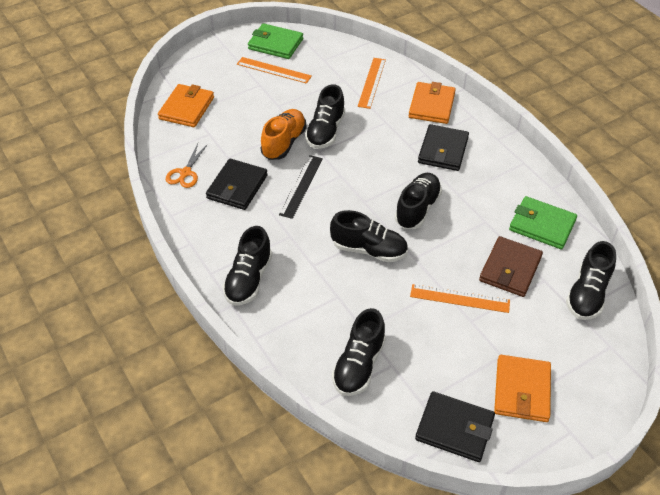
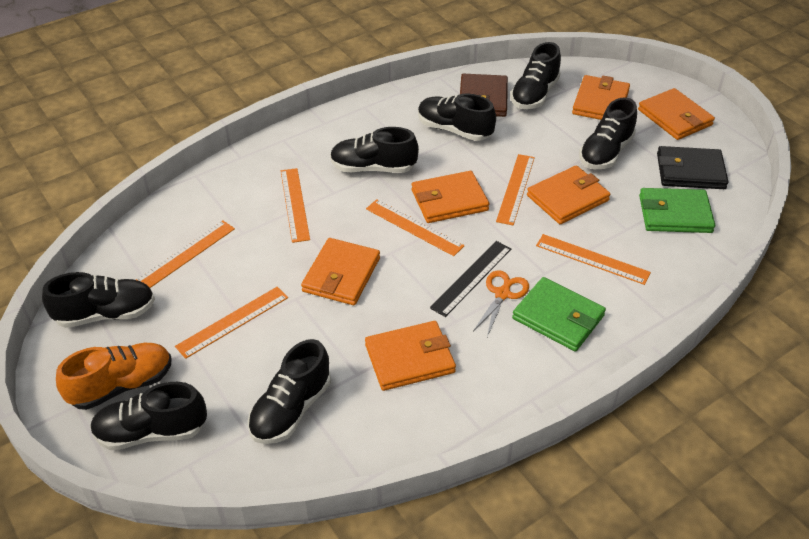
black shoe: [223,226,272,305] [305,84,345,149] [330,210,408,263] [332,308,386,396] [395,173,442,229] [566,241,616,320] = 6 -> [42,272,155,328] [90,382,207,450] [248,339,331,444] [330,127,419,173] [418,94,496,141] [510,42,561,109] [579,97,637,169] = 7
black wallet: [206,159,268,210] [415,391,495,462] [418,124,469,171] = 3 -> [657,146,728,189] = 1
orange ruler: [237,57,312,84] [358,58,386,109] [410,284,510,313] = 3 -> [136,221,235,288] [175,287,288,359] [281,168,310,243] [366,199,465,256] [496,154,535,225] [536,234,651,285] = 6
orange wallet: [158,84,214,127] [409,82,456,124] [494,355,551,422] = 3 -> [301,238,380,305] [365,321,456,391] [412,171,489,223] [527,165,610,224] [572,75,630,120] [638,88,715,140] = 6

